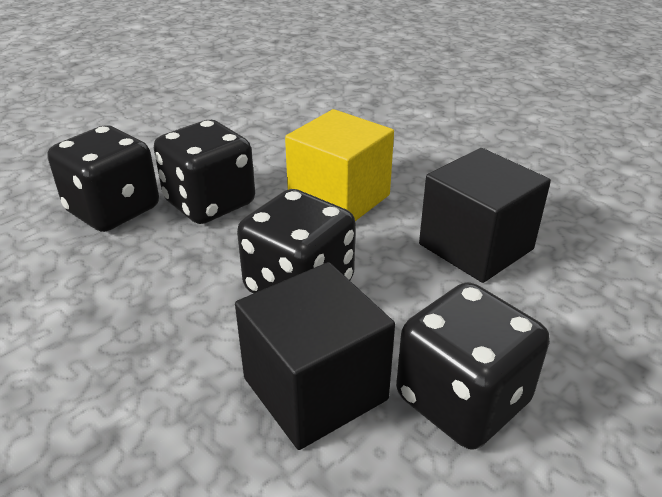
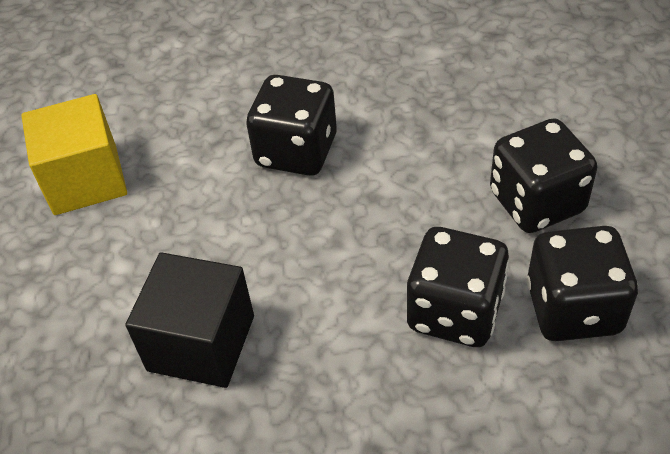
black cube: [235,262,395,450] [419,148,551,283] = 2 -> [125,252,254,388] = 1

